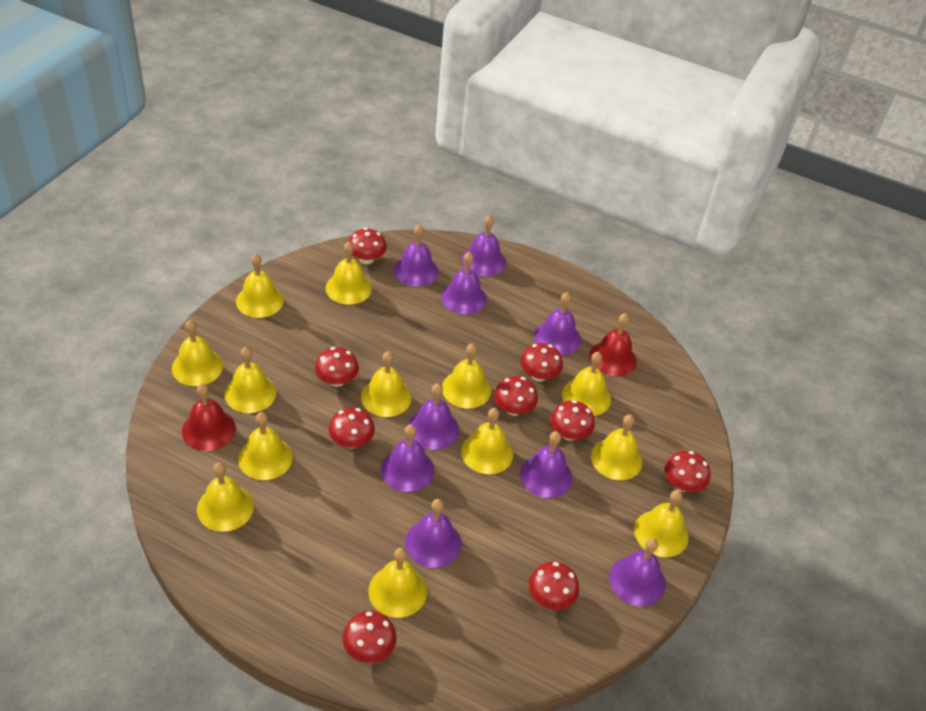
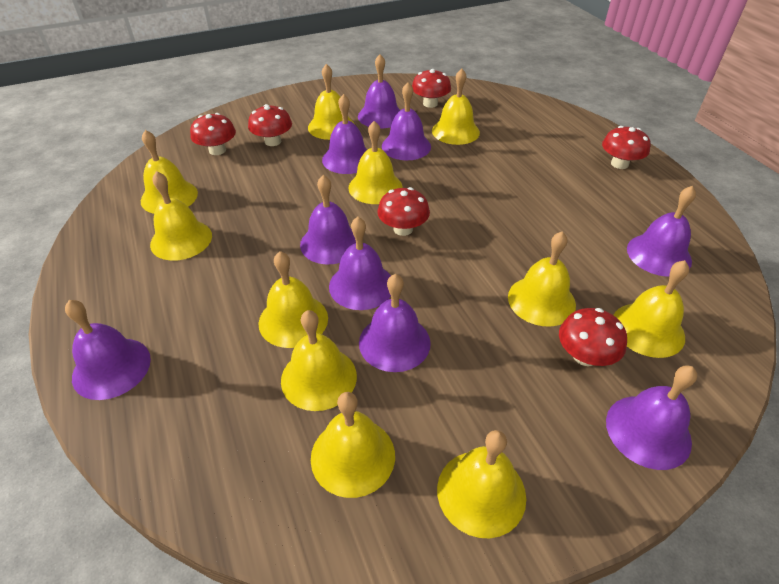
red bell: [182,383,236,451] [589,313,637,376] = 2 -> none = 0
red mushroom: [315,347,359,387] [328,407,375,449] [342,611,397,663] [348,228,387,264] [494,376,538,416] [520,343,563,381] [529,561,579,610] [550,400,595,441] [664,451,711,492] = 9 -> [190,113,236,155] [248,104,292,146] [377,187,430,236] [412,69,451,108] [559,308,627,366] [602,126,651,169] = 6
yellow bell: [172,320,223,386] [197,462,254,532] [225,347,276,413] [236,254,284,318] [238,412,293,480] [326,242,372,305] [361,351,412,417] [368,548,427,618] [442,343,491,409] [461,408,513,474] [562,352,611,416] [591,415,642,480] [634,490,689,557] = 13 -> [141,130,198,214] [150,171,212,261] [258,251,328,348] [281,310,357,411] [308,64,354,140] [311,392,395,498] [348,121,403,204] [432,68,480,145] [437,430,526,538] [508,231,576,326] [614,260,689,358] = 11

